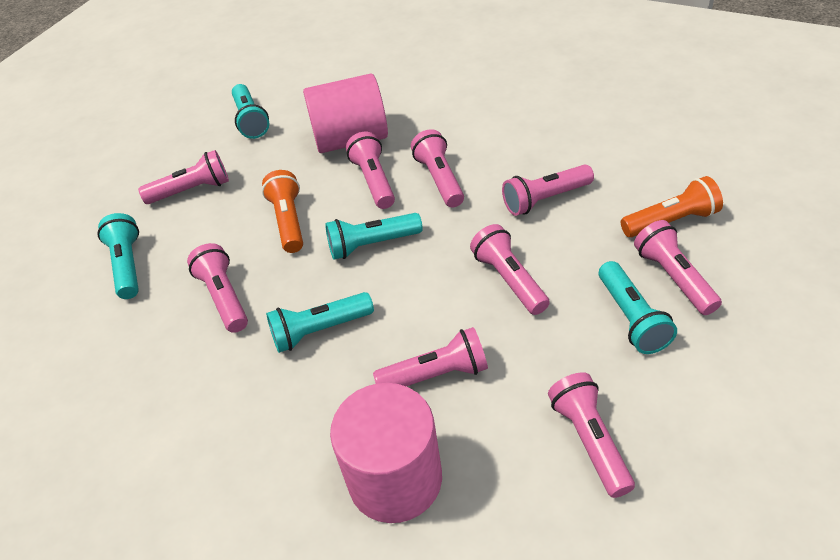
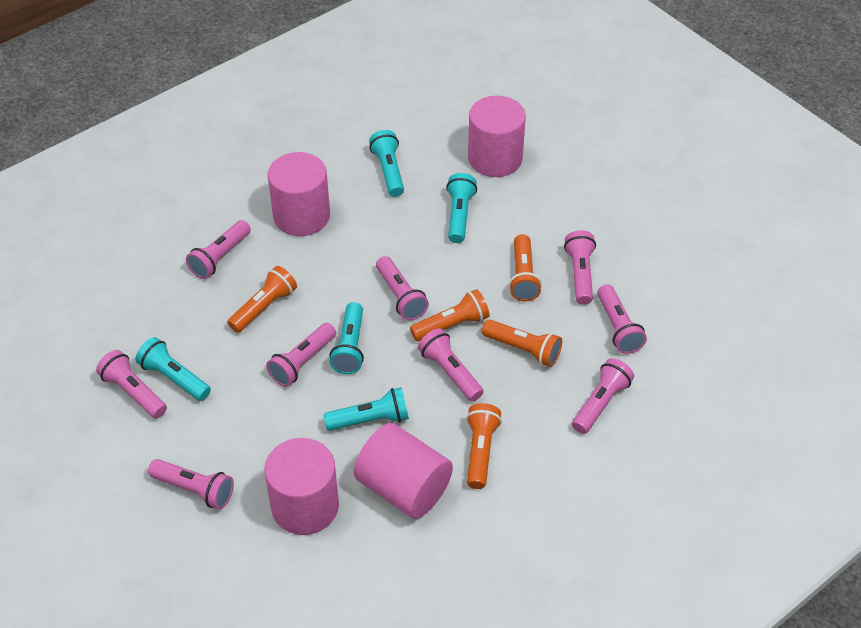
orange flashlight: [262,170,303,253] [621,176,723,237] = 2 -> [227,266,297,333] [410,289,489,341] [466,403,502,489] [482,319,562,367] [509,234,542,302] = 5
pink cylinder: [303,74,388,153] [330,383,442,523] = 2 -> [265,438,339,535] [268,152,330,236] [354,423,453,519] [468,96,526,177] = 4

